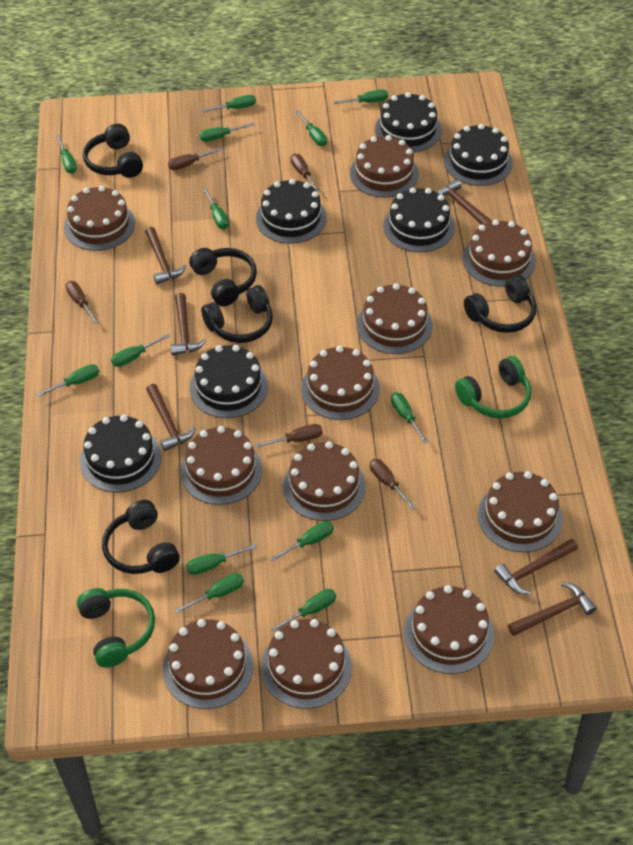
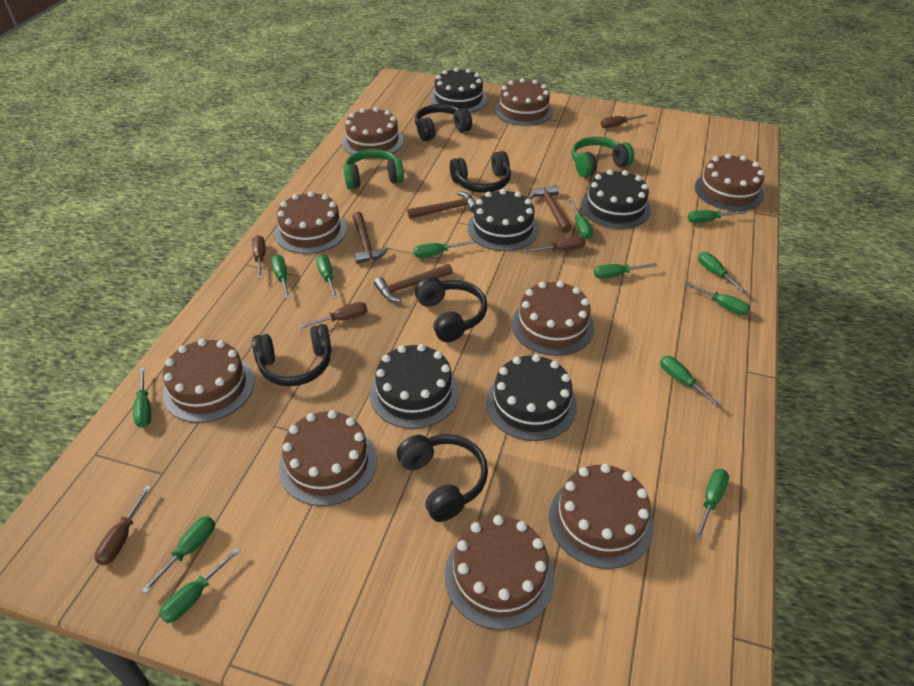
black cake: [80,415,162,492] [190,345,268,418] [256,179,327,244] [375,92,442,152] [383,187,455,252] [444,124,513,186] = 6 -> [370,344,459,429] [430,67,487,113] [468,189,539,251] [486,354,577,441] [581,170,651,229] = 5
brown cake: [64,186,135,251] [163,619,254,709] [180,426,262,505] [261,619,352,709] [283,441,366,521] [301,346,380,420] [350,135,419,197] [357,283,433,354] [404,585,494,674] [463,219,536,287] [478,471,563,552] = 11 -> [163,339,254,423] [275,191,347,254] [279,410,377,506] [342,107,404,155] [445,515,555,630] [495,78,553,126] [512,281,594,356] [549,464,654,569] [695,154,764,211] = 9
brown hammer: [145,227,186,284] [146,384,195,451] [170,293,207,355] [438,179,492,225] [494,539,578,594] [508,582,596,636] = 6 -> [352,211,389,264] [374,264,453,302] [407,191,476,219] [529,185,572,233] = 4

